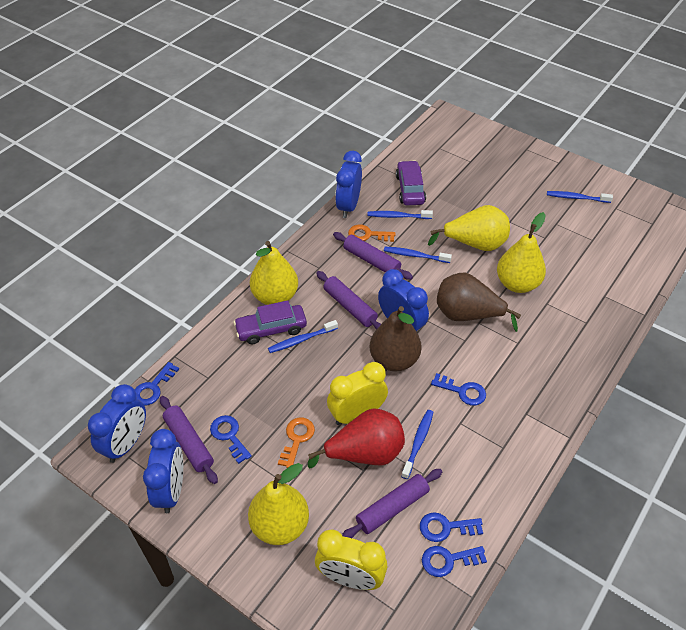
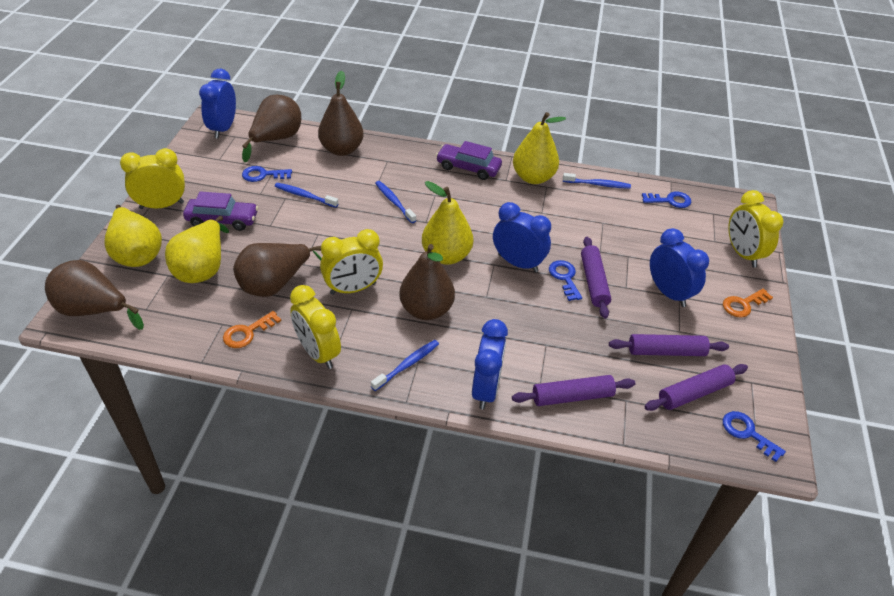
blue key: [134,362,179,406] [210,415,252,464] [420,512,483,542] [422,546,487,577] [431,373,486,406] = 5 -> [242,166,292,182] [549,260,582,301] [642,192,691,208] [723,411,786,462] = 4
blue toothbrush: [268,320,338,353] [368,210,433,219] [384,247,452,263] [401,410,434,479] [547,191,613,203] = 5 -> [275,183,338,208] [371,340,439,391] [375,181,416,223] [563,173,631,189] = 4
brown pear: [370,306,422,372] [437,273,521,332] = 2 -> [45,260,144,330] [233,243,322,297] [242,95,301,162] [318,71,364,156] [399,244,455,320] = 5
red pear: [308,408,405,468] = 1 -> none = 0
yellow clock: [315,529,388,590] [327,362,388,425] = 2 -> [120,148,185,209] [290,285,341,369] [320,229,383,295] [728,190,783,267] = 4

